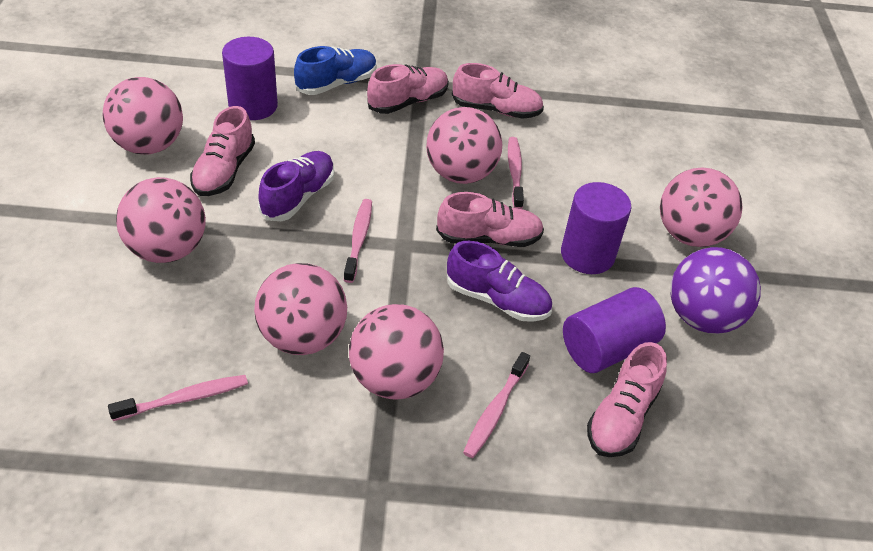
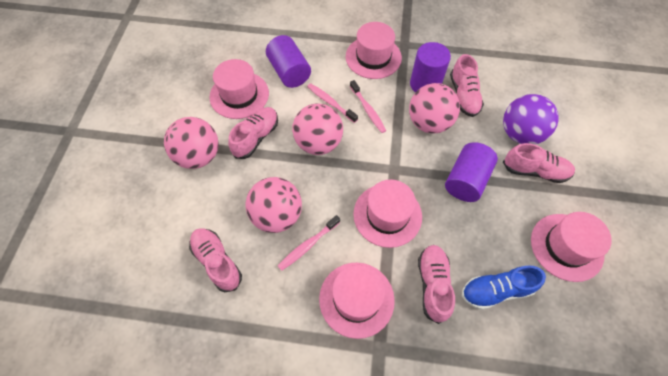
pink ball: [102,77,183,155] [116,177,206,263] [254,263,347,355] [349,304,444,400] [426,107,502,184] [660,168,743,247] = 6 -> [164,117,219,169] [245,177,302,233] [292,103,343,155] [409,83,460,134] = 4
pink hat: none = 0 -> [209,59,269,119] [319,263,395,339] [346,22,402,79] [353,179,422,248] [531,212,612,282] = 5
pink toothbrush: [108,375,248,421] [344,199,372,283] [463,352,530,458] [508,137,524,209] = 4 -> [278,215,340,271] [307,83,358,123] [350,80,386,133] = 3
purple shoe: [258,151,335,221] [447,241,552,322] = 2 -> none = 0

